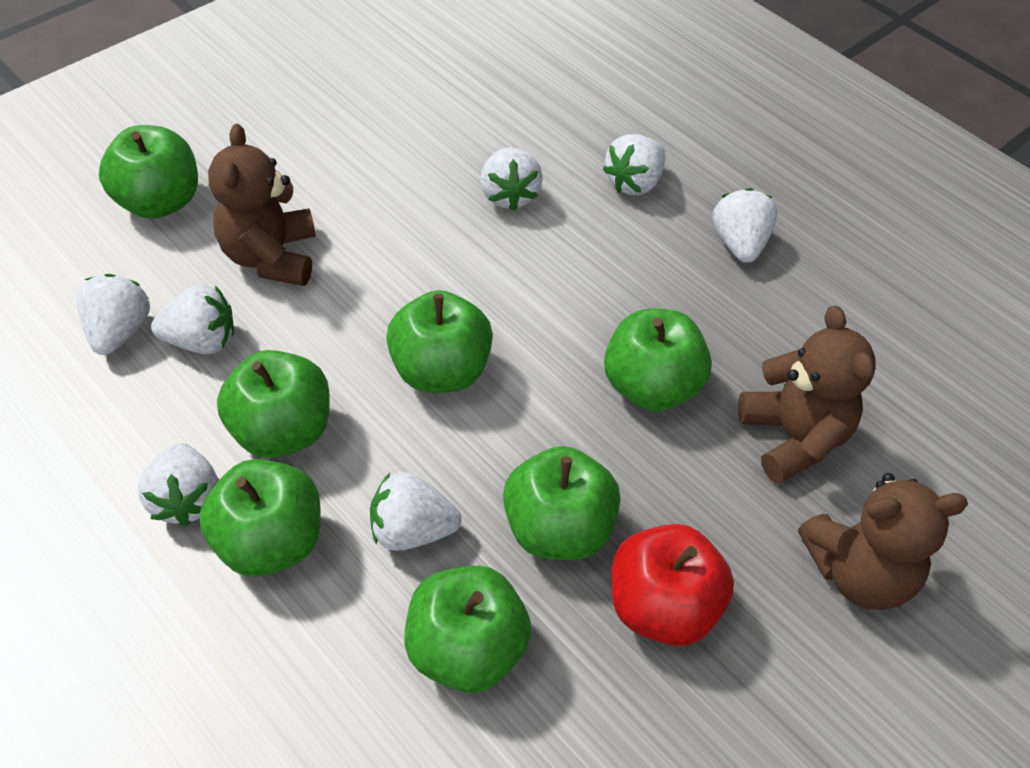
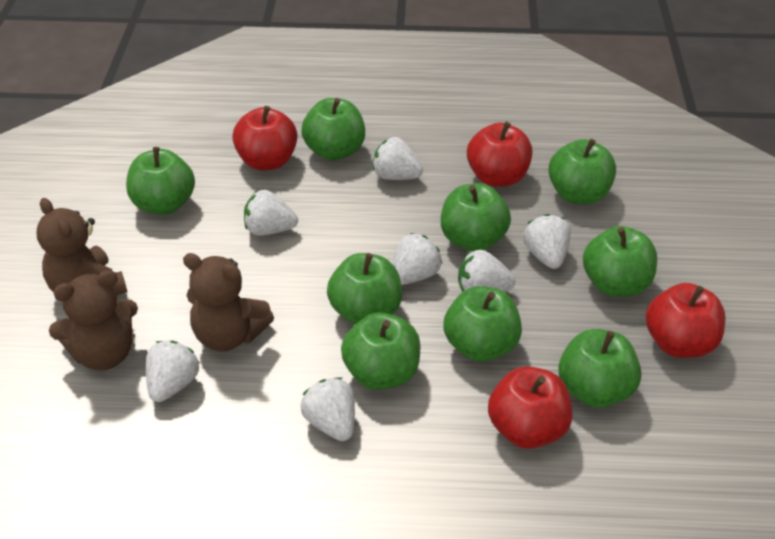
green apple: [99,125,198,219] [199,459,321,577] [217,350,330,458] [386,290,493,393] [404,566,532,693] [503,446,621,560] [604,308,712,411] = 7 -> [126,147,195,215] [301,98,365,161] [327,253,402,325] [341,312,420,390] [441,183,511,251] [443,286,522,362] [548,139,616,204] [558,329,642,408] [583,226,657,297] = 9
red apple: [611,524,734,646] = 1 -> [232,106,297,170] [467,122,532,187] [488,366,573,449] [646,283,726,358] = 4

